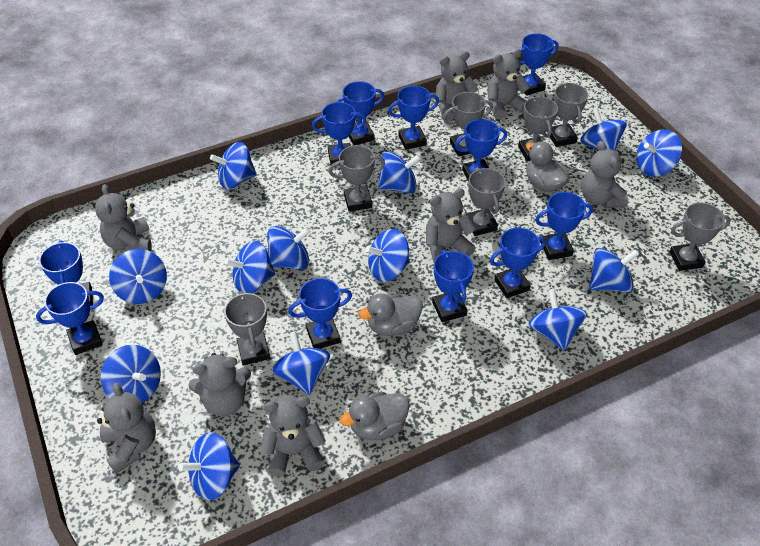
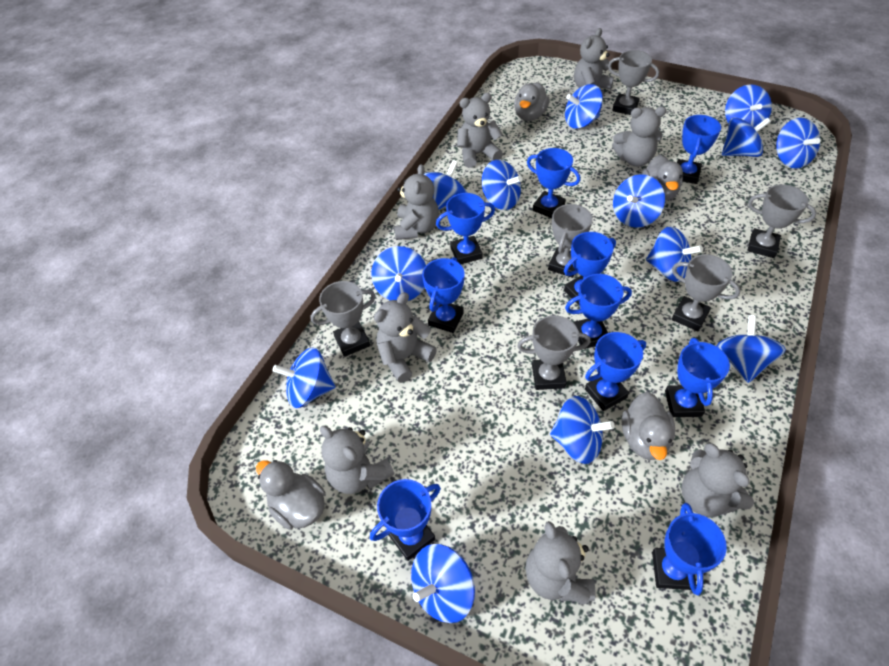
blue trophy: [36,282,104,355] [39,241,93,306] [288,278,352,349] [312,102,366,166] [337,81,384,145] [388,86,439,150] [432,250,474,322] [455,119,507,181] [490,227,546,298] [519,33,558,95] [535,192,593,260] = 11 -> [370,479,441,561] [422,257,465,333] [436,193,495,264] [527,148,580,218] [564,232,616,305] [565,274,632,349] [585,332,646,411] [652,503,727,595] [665,338,730,417] [677,115,721,184] = 10
grey duck: [340,392,410,440] [358,293,423,336] [526,142,569,192] = 3 -> [256,460,325,530] [514,82,549,121] [622,392,675,460] [642,155,683,200] = 4
grey trophy: [224,291,270,366] [329,145,385,212] [443,92,493,156] [466,168,506,236] [518,96,558,161] [547,83,588,147] [670,202,731,271] = 7 -> [310,281,376,357] [517,315,591,390] [548,204,592,278] [608,50,659,115] [672,254,741,331] [747,184,817,258] = 6

